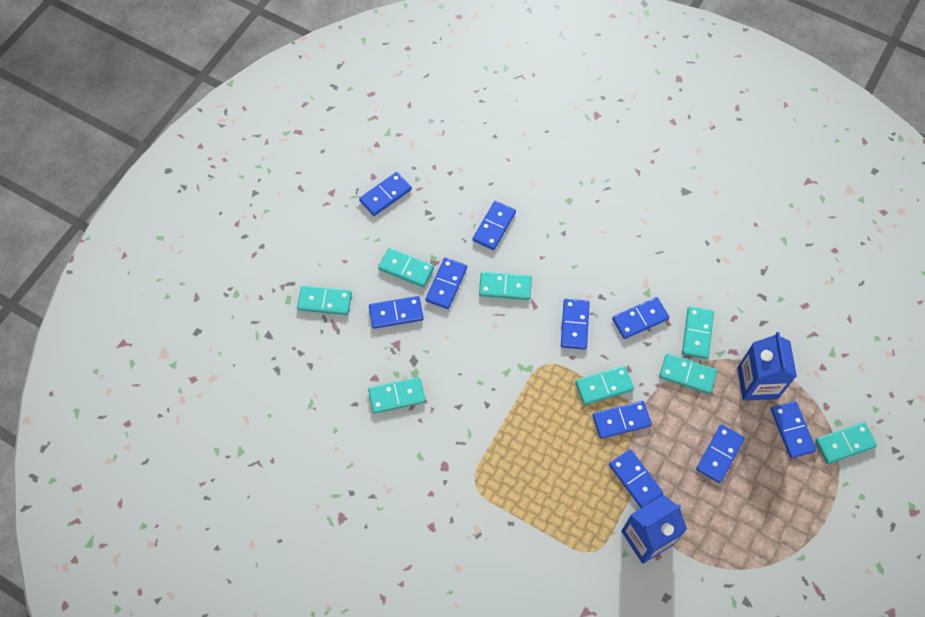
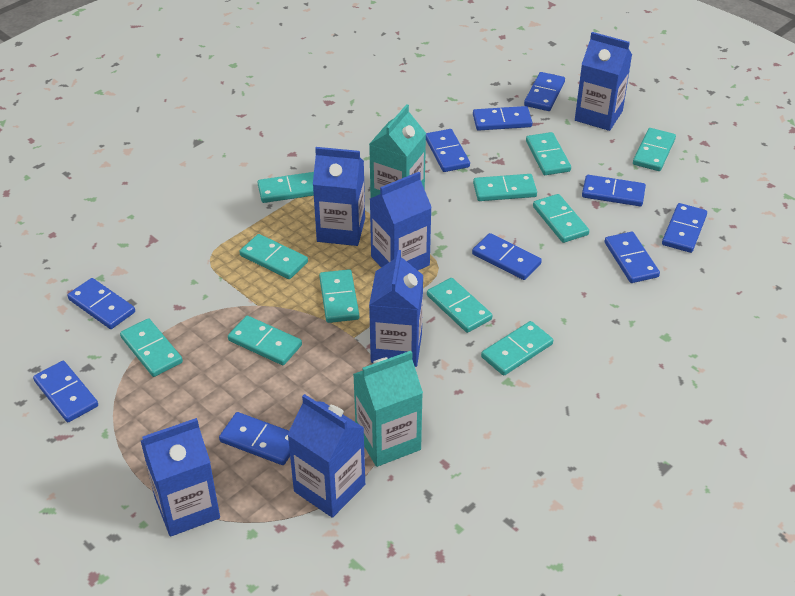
blue carton: [621,495,687,564] [737,332,797,401] = 2 -> [141,418,220,537] [287,394,365,518] [313,147,365,246] [369,250,423,367] [370,172,432,270] [575,32,632,131] = 6
turquoise carton: none = 0 -> [353,351,423,467] [369,104,426,198] = 2
turquoise domino: [297,286,352,315] [368,377,426,414] [378,248,434,287] [479,272,532,300] [575,366,634,405] [659,354,717,394] [682,306,714,359] [815,422,877,464] = 8 -> [120,318,183,377] [228,316,302,365] [239,234,308,279] [257,172,314,203] [319,269,359,323] [427,278,492,333] [473,174,537,201] [481,321,553,376] [526,132,571,175] [533,194,589,243] [633,128,676,171] = 11

